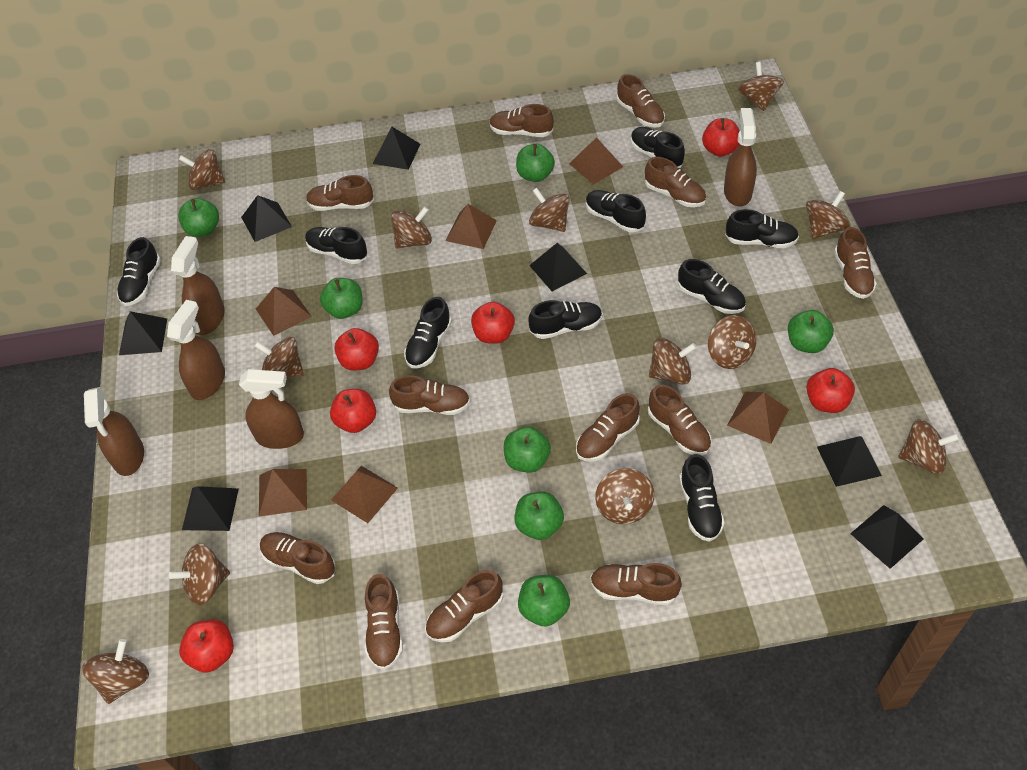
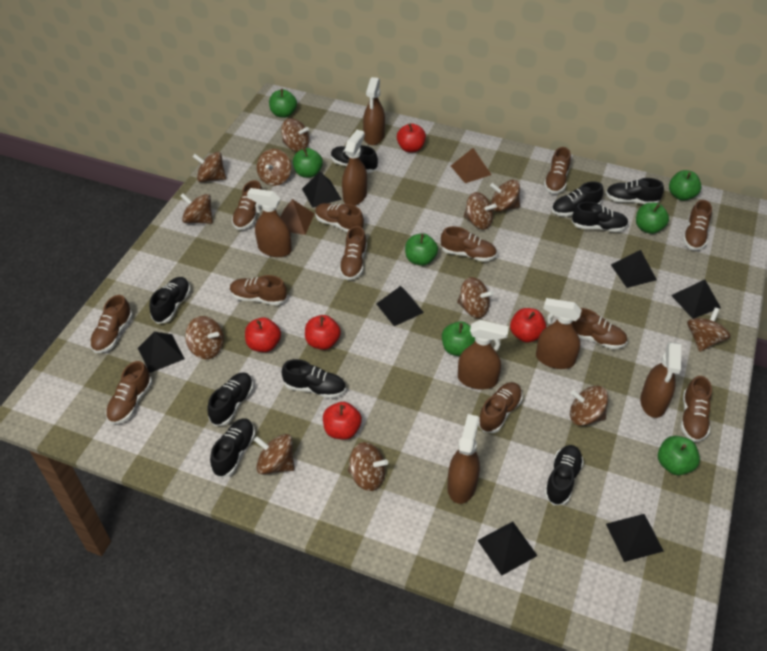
brown pyramid: [256,287,312,336] [259,469,307,516] [331,466,398,523] [446,204,497,249] [569,137,623,185] [727,392,789,444] = 6 -> [281,199,314,235] [451,148,491,183] = 2
brown spray bottle: [84,387,144,476] [167,300,225,400] [171,236,225,335] [239,369,304,449] [724,108,757,206] = 5 -> [247,188,292,257] [342,130,367,206] [363,77,385,145] [447,414,480,504] [458,320,509,389] [536,298,582,369] [640,342,681,418] = 7
red apple: [179,620,234,673] [330,389,376,433] [334,328,379,371] [471,302,515,344] [702,118,740,157] [807,368,855,413] = 6 -> [245,317,281,352] [305,315,341,350] [323,402,362,440] [397,123,426,152] [510,308,546,342] = 5

